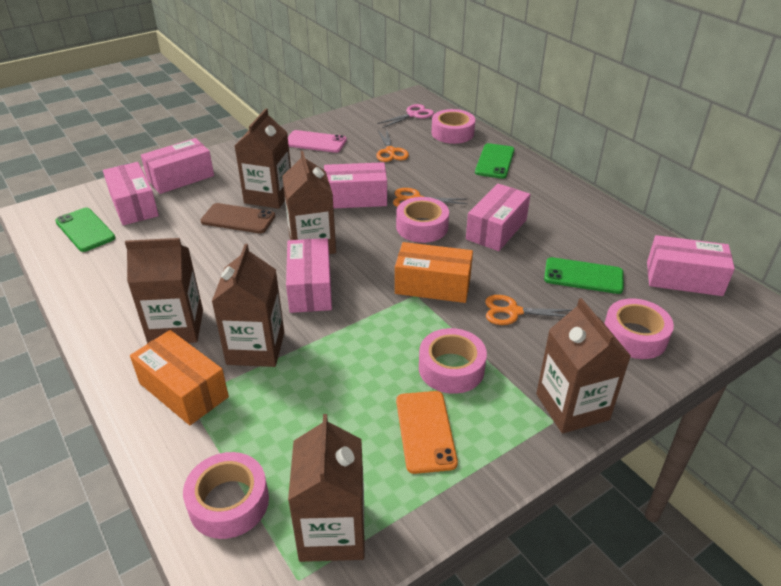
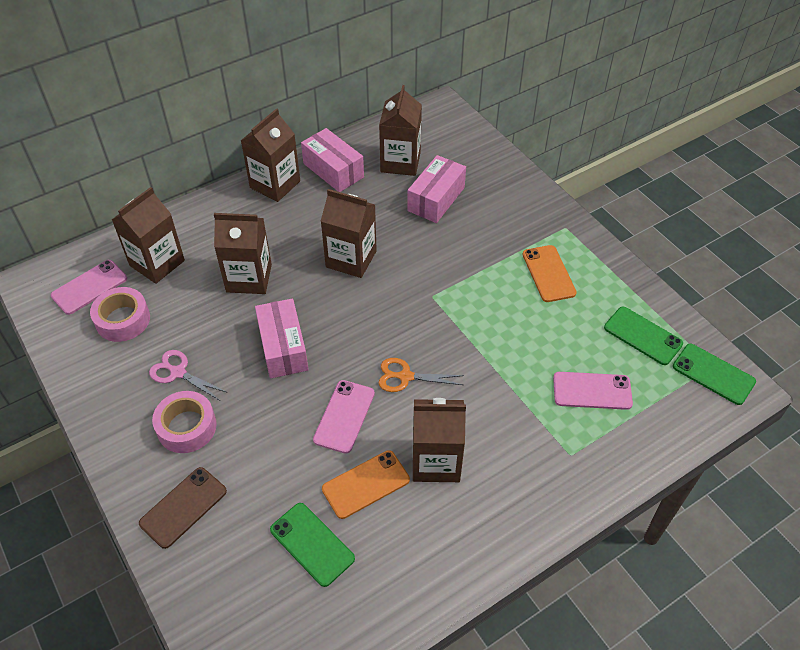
orange box: [130,330,229,425] [395,242,473,303] = 2 -> none = 0
orange phone: [396,391,458,474] = 1 -> [322,450,410,519] [522,245,577,302] = 2
orange scissors: [376,129,409,162] [393,188,468,207] [485,295,573,325] = 3 -> [379,358,464,392] = 1
pink box: [103,162,159,225] [141,138,214,194] [286,238,332,313] [324,162,387,208] [466,183,531,251] [647,235,735,296] = 6 -> [255,298,309,379] [301,128,364,192] [407,155,466,223] = 3
pink phone: [288,130,347,153] = 1 -> [51,260,127,315] [313,380,375,454] [553,372,633,410] = 3
pink tape: [183,452,269,539] [396,197,449,243] [419,328,487,394] [432,109,475,144] [604,298,674,359] = 5 -> [90,287,150,342] [152,391,217,453] = 2

